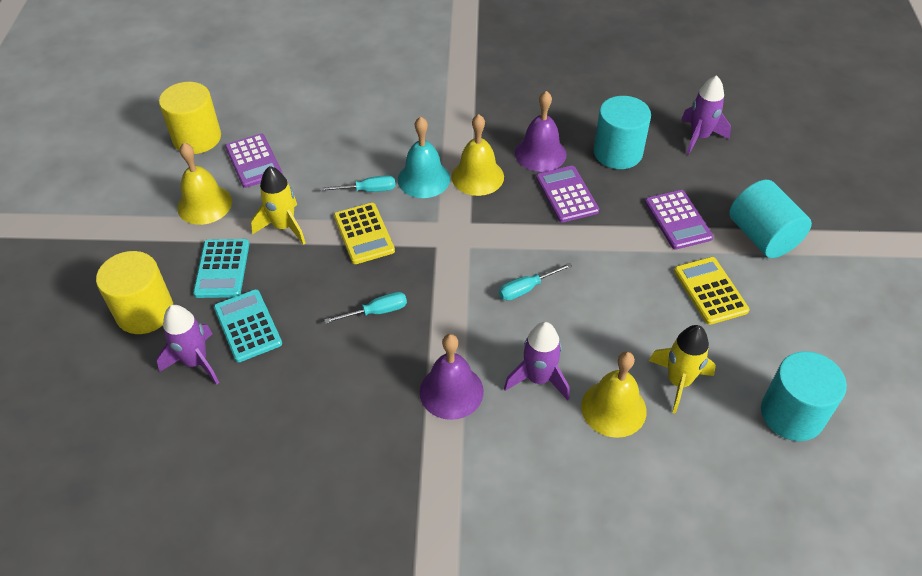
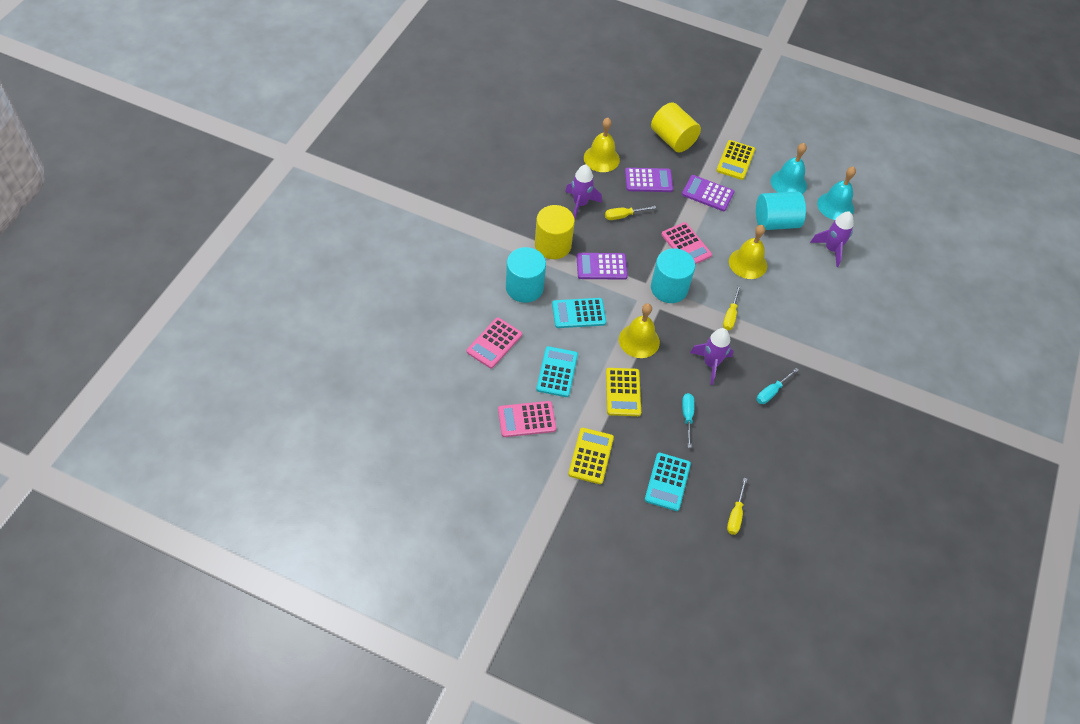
pink calculator: none = 0 -> [466,317,522,369] [498,401,556,437] [661,222,712,264] = 3
purple bell: [420,334,484,420] [515,91,567,172] = 2 -> none = 0
turquoise bell: [398,117,450,198] = 1 -> [771,143,807,194] [817,166,856,220] = 2
turquoise calculator: [193,239,249,298] [214,289,282,362] = 2 -> [536,346,578,397] [552,298,606,328] [645,453,691,511] = 3
turquoise screwdriver: [320,175,396,192] [324,292,407,324] [499,263,572,301] = 3 -> [682,393,695,448] [757,368,798,404] = 2
yellow calculator: [334,203,395,264] [674,257,749,325] = 2 -> [568,428,614,484] [606,368,641,416] [716,140,755,180] = 3
yellow rocket: [251,166,305,245] [649,325,716,414] = 2 -> none = 0
yellow screwdriver: none = 0 -> [605,206,656,220] [723,285,741,330] [727,478,747,535] = 3

